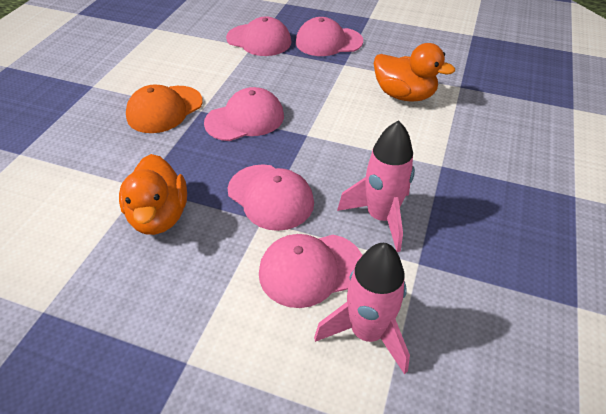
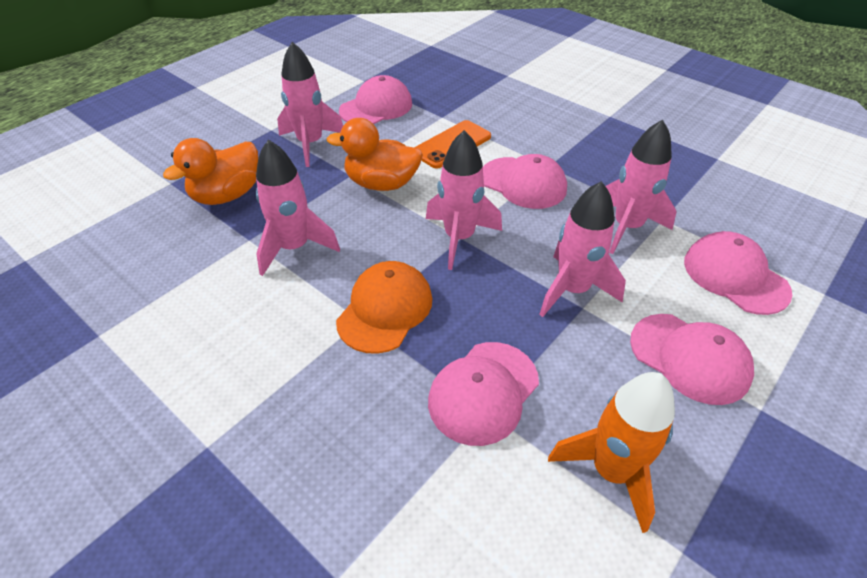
orange phone: none = 0 -> [414,120,491,168] = 1
orange rocket: none = 0 -> [548,372,675,533] = 1
pink rocket: [314,243,410,374] [337,120,415,252] = 2 -> [256,140,340,276] [277,42,343,167] [426,130,502,270] [539,181,626,317] [606,120,677,254] = 5

